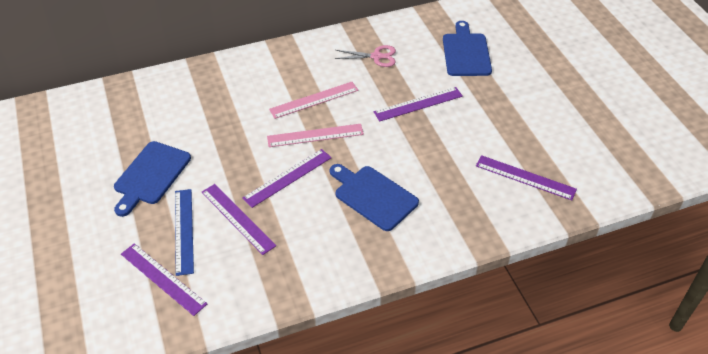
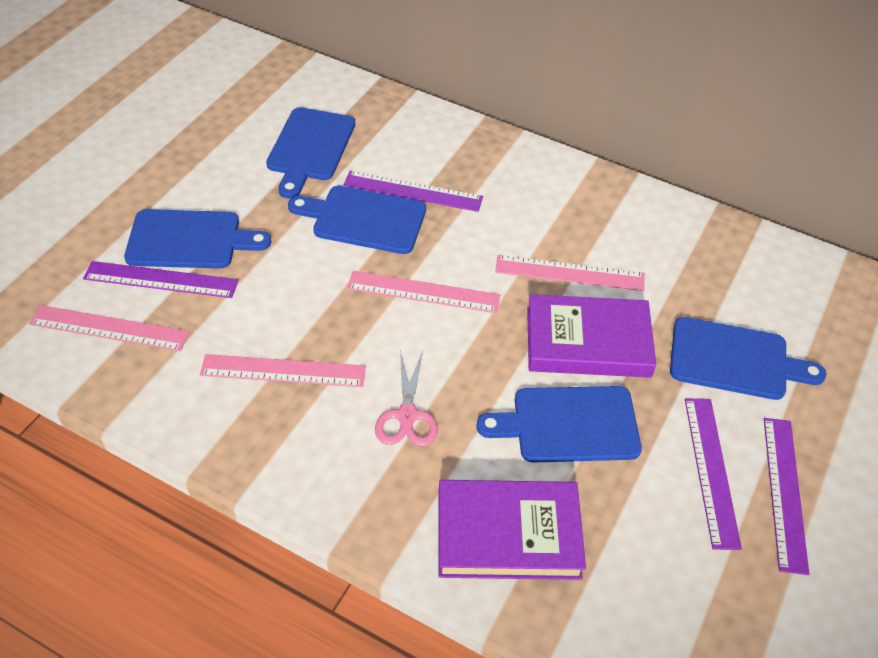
blue cutting board: [114,141,191,217] [330,164,419,231] [443,21,492,76] = 3 -> [124,209,271,269] [266,107,355,199] [288,186,426,254] [476,386,642,463] [670,317,826,400] = 5
blue ruler: [175,189,194,276] = 1 -> none = 0
pink ruler: [267,124,364,147] [269,82,358,119] = 2 -> [29,305,190,351] [200,354,366,387] [347,271,500,313] [495,255,645,291] = 4
purple book: none = 0 -> [439,480,586,580] [527,294,656,378] = 2
purple ruler: [121,243,207,316] [202,184,276,255] [242,149,331,208] [374,87,463,121] [476,155,577,200] = 5 -> [83,261,238,298] [343,171,483,212] [685,398,742,550] [764,418,809,575] = 4

